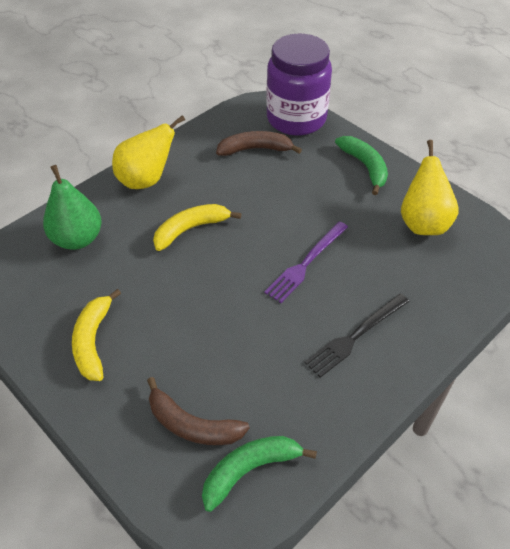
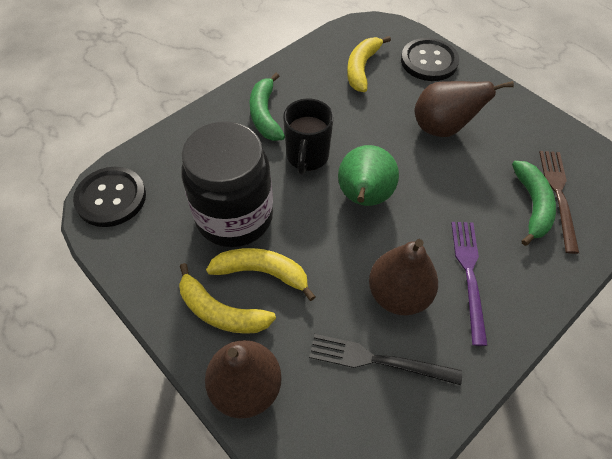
black button: none = 0 -> [73,167,146,227] [401,38,459,81] = 2
black jar: none = 0 -> [181,121,273,248] = 1
black mug: none = 0 -> [283,98,334,175] = 1
brown banana: [147,377,250,445] [216,131,302,156] = 2 -> none = 0
brown fork: none = 0 -> [539,151,579,254] = 1
brown pear: none = 0 -> [205,340,282,419] [369,239,438,315] [415,81,514,137] = 3
purple jar: [266,33,332,135] = 1 -> none = 0
yellow banana: [72,289,121,381] [153,204,241,251] = 2 -> [179,263,276,334] [206,248,316,301] [347,36,391,92] = 3
yellow pear: [112,115,185,189] [401,140,458,235] = 2 -> none = 0

